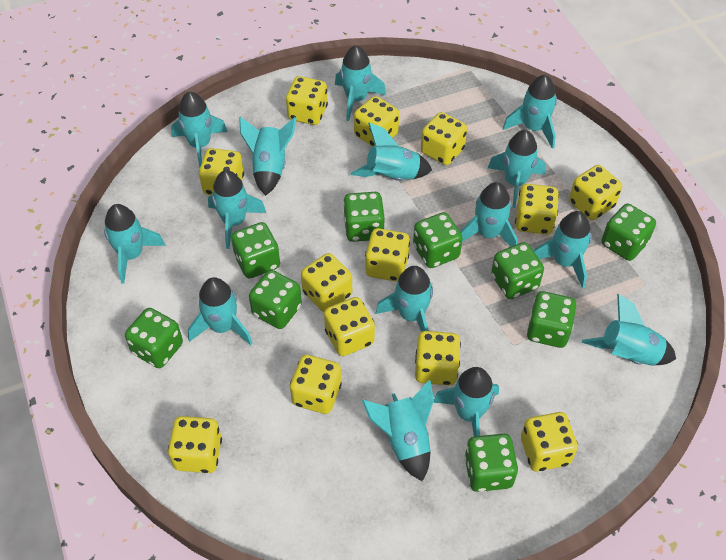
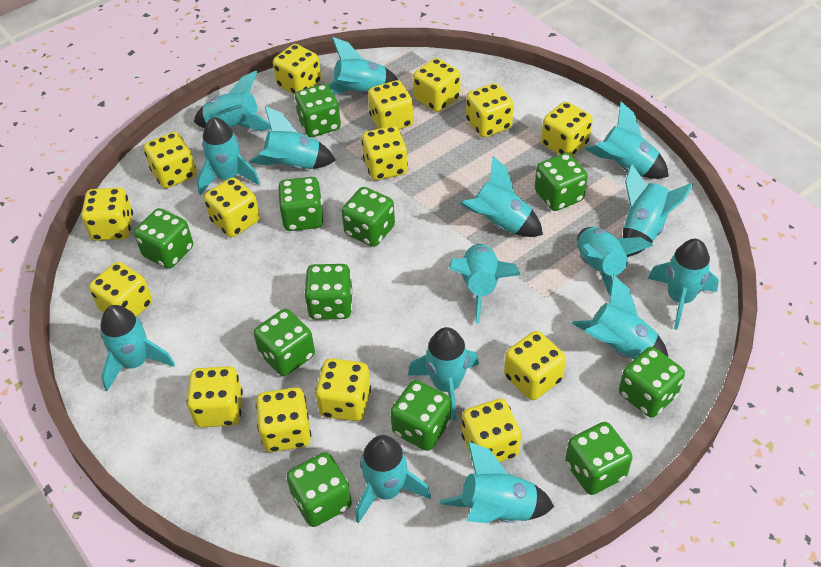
green dice: [125,308,183,368] [231,222,280,279] [249,270,302,329] [343,192,385,242] [413,212,463,268] [464,434,518,492] [491,242,544,299] [527,291,576,348] [602,203,656,261] = 9 -> [134,208,193,269] [254,309,315,376] [278,177,323,231] [286,452,352,527] [295,84,341,137] [304,264,352,320] [342,187,395,247] [390,380,451,451] [535,153,588,211] [565,422,633,495] [619,347,685,417] = 11
yellow dice: [168,416,222,473] [199,148,244,195] [286,76,328,125] [290,355,342,414] [301,253,352,312] [324,297,375,356] [354,96,399,146] [365,228,410,282] [415,331,461,385] [421,112,467,165] [515,184,559,235] [521,412,578,472] [569,165,622,220] = 13 -> [81,187,133,241] [89,262,152,316] [144,132,196,188] [187,366,243,427] [204,177,260,237] [256,387,311,452] [273,44,321,95] [315,358,371,421] [361,126,408,180] [368,80,414,130] [413,58,460,112] [462,399,521,462] [466,83,514,138] [504,331,566,400] [541,102,593,156] = 15

